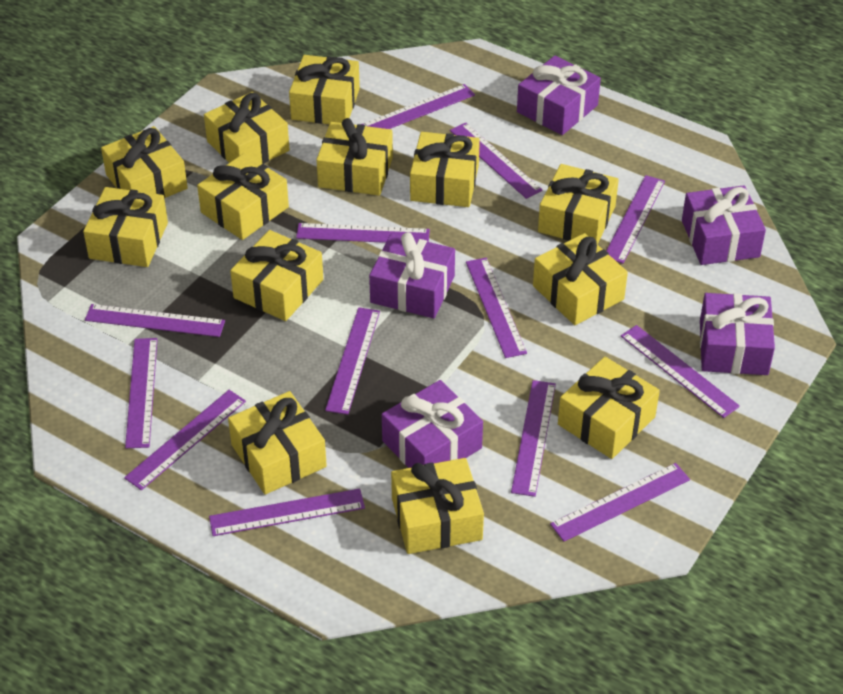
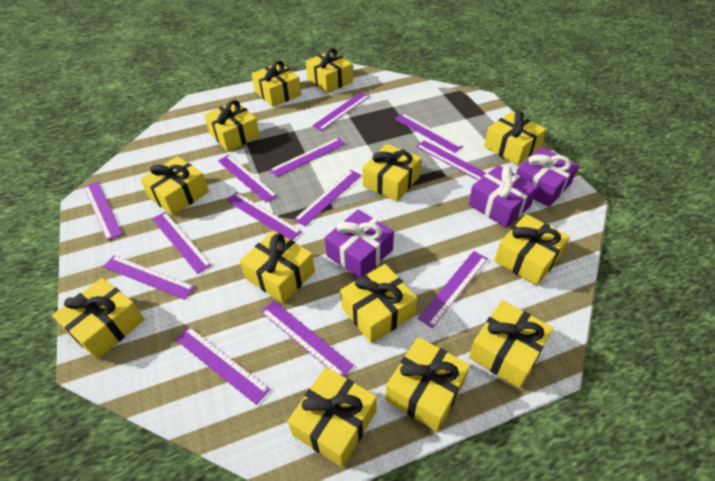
purple gift: [369,232,455,318] [382,380,483,468] [517,56,601,135] [682,185,766,265] [700,293,775,375] = 5 -> [325,209,394,278] [468,165,538,228] [516,147,579,207] = 3

